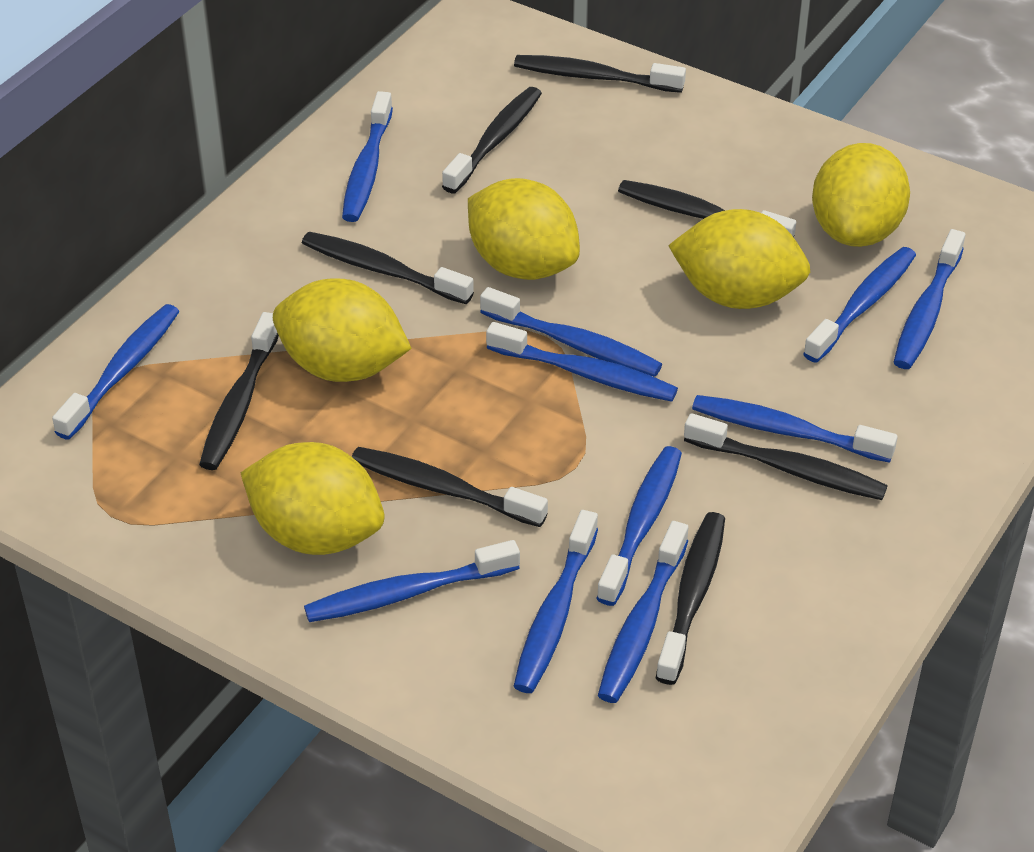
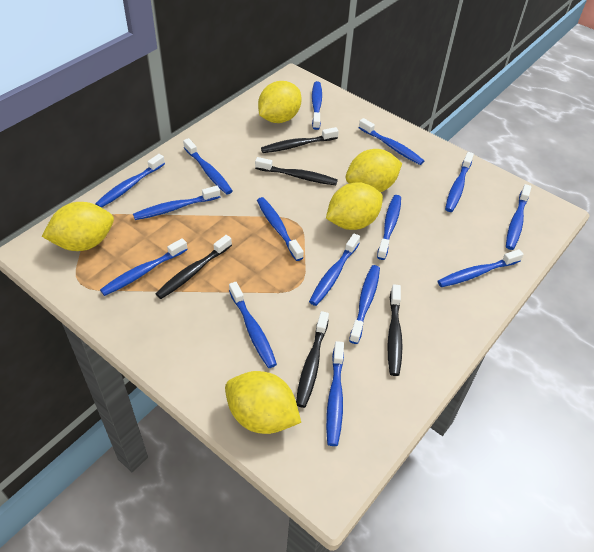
black toothbrush: [199,312,279,470] [302,232,474,304] [351,447,548,527] [442,87,542,193] [514,55,686,93] [618,180,796,237] [656,512,725,685] [684,413,888,500] = 8 -> [156,235,232,299] [255,157,338,185] [261,127,339,153] [296,311,329,408] [387,284,403,376] = 5
blue toothbrush: [52,304,180,440] [304,540,520,622] [342,91,393,222] [480,287,662,377] [486,322,678,402] [514,510,598,693] [596,446,682,606] [598,521,688,703] [692,395,898,463] [803,247,916,363] [894,229,965,369] = 11 -> [95,154,165,208] [100,238,188,296] [133,186,220,220] [183,138,232,195] [229,282,277,368] [257,197,304,261] [309,233,360,306] [312,81,322,130] [326,341,344,446] [349,265,380,344] [359,118,424,165] [377,195,401,260] [438,249,524,287] [445,152,474,212] [506,184,531,250] = 15

